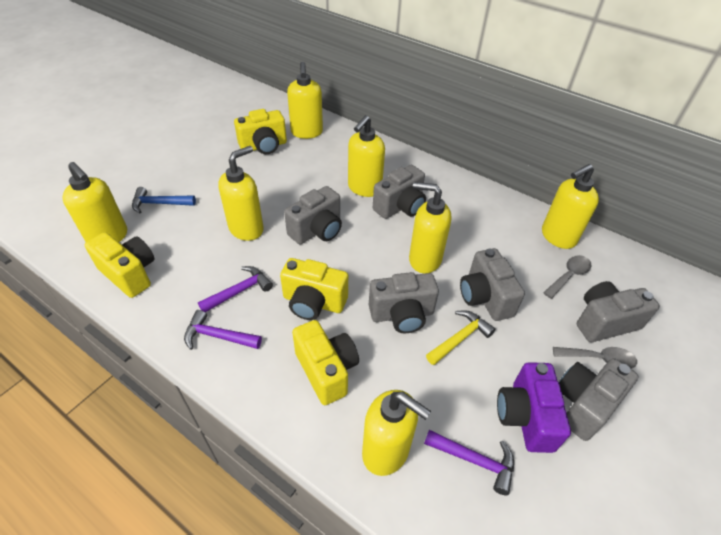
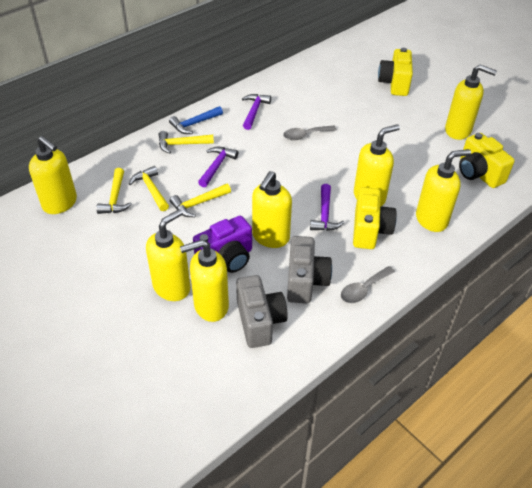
grey camera: [284,186,342,244] [369,272,439,333] [373,165,426,219] [460,248,525,321] [559,358,639,441] [577,281,660,342] = 6 -> [236,275,288,348] [287,236,332,303] = 2
yellow camera: [85,232,154,298] [234,109,287,154] [280,258,348,320] [292,320,359,405] = 4 -> [353,187,397,249] [378,48,413,96] [459,133,515,188] = 3
yellow hammer: [426,310,495,365] = 1 -> [96,168,132,214] [129,166,169,211] [159,131,214,154] [170,184,231,217] = 4

